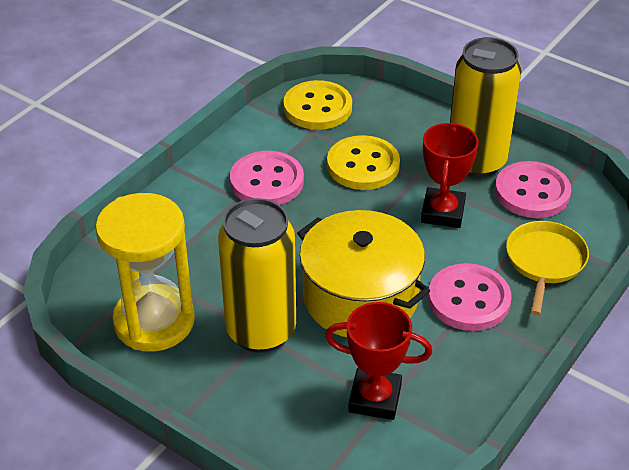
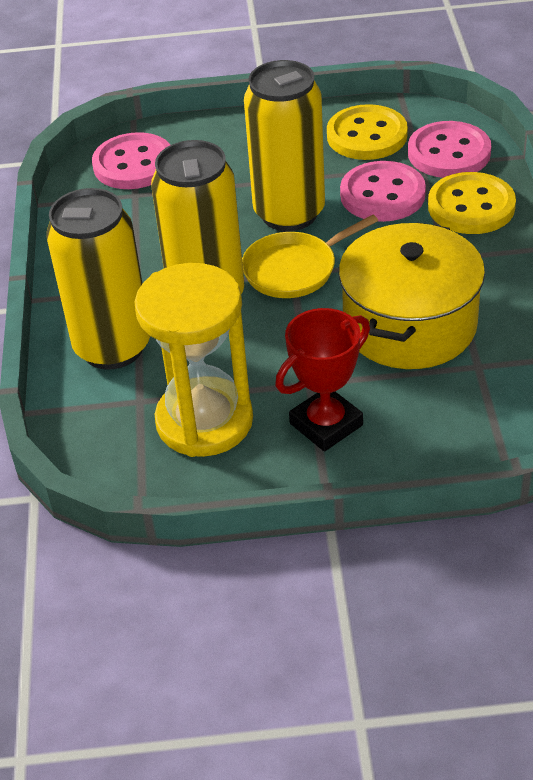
red trophy: [325,302,432,420] [421,122,479,228] = 2 -> [275,308,370,451] = 1
yellow can: [218,198,296,353] [450,37,522,178] = 2 -> [46,188,150,370] [151,140,244,294] [244,60,325,231] = 3

